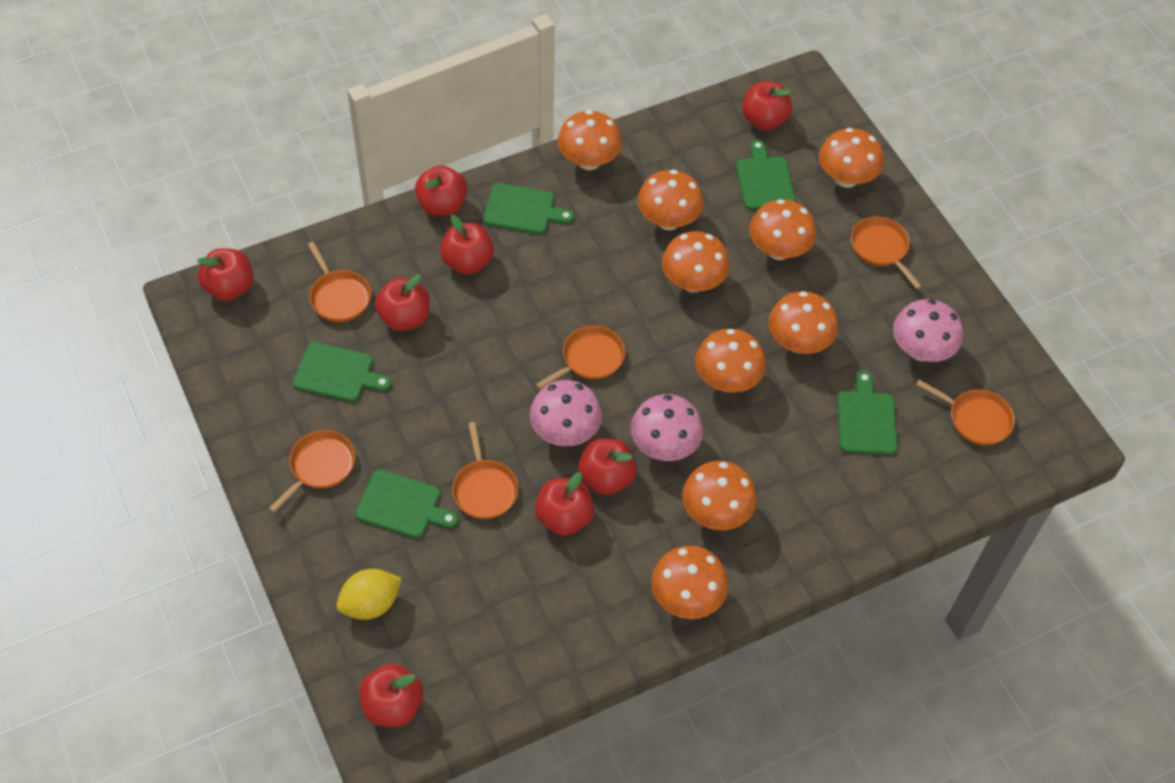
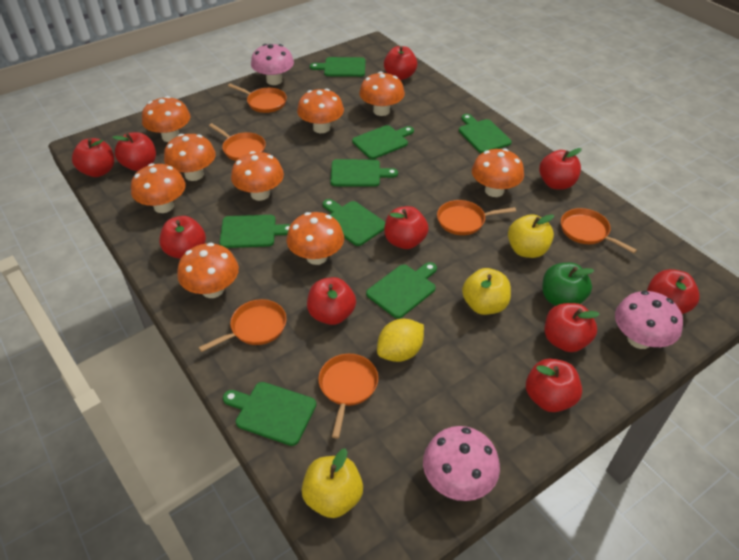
green apple: none = 0 -> [542,263,594,306] = 1
green cutting board: [293,342,391,402] [355,469,458,538] [483,183,574,234] [736,140,795,210] [837,371,898,455] = 5 -> [219,215,291,248] [223,382,316,446] [310,57,365,77] [323,199,385,246] [330,159,398,187] [352,125,414,159] [366,262,437,318] [459,114,512,153] = 8
red apple: [197,248,253,301] [360,664,423,727] [375,274,429,331] [415,165,467,216] [440,215,494,274] [535,472,594,536] [578,439,637,495] [742,81,792,130] = 8 -> [72,138,114,177] [112,132,156,171] [159,216,206,259] [307,277,356,325] [384,46,417,80] [384,206,429,249] [526,359,582,412] [539,148,582,190] [545,303,600,352] [647,269,700,314] = 10
yellow apple: none = 0 -> [301,448,363,518] [462,268,511,315] [508,214,554,258] = 3

